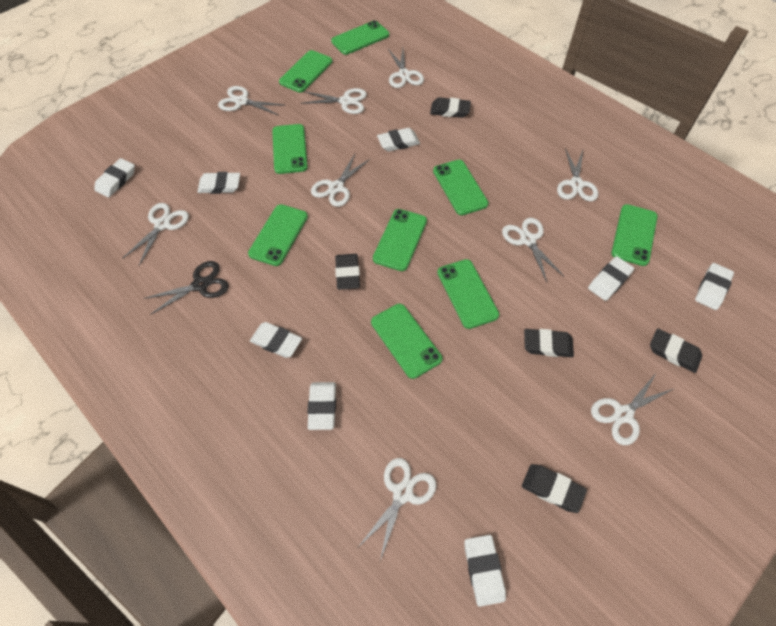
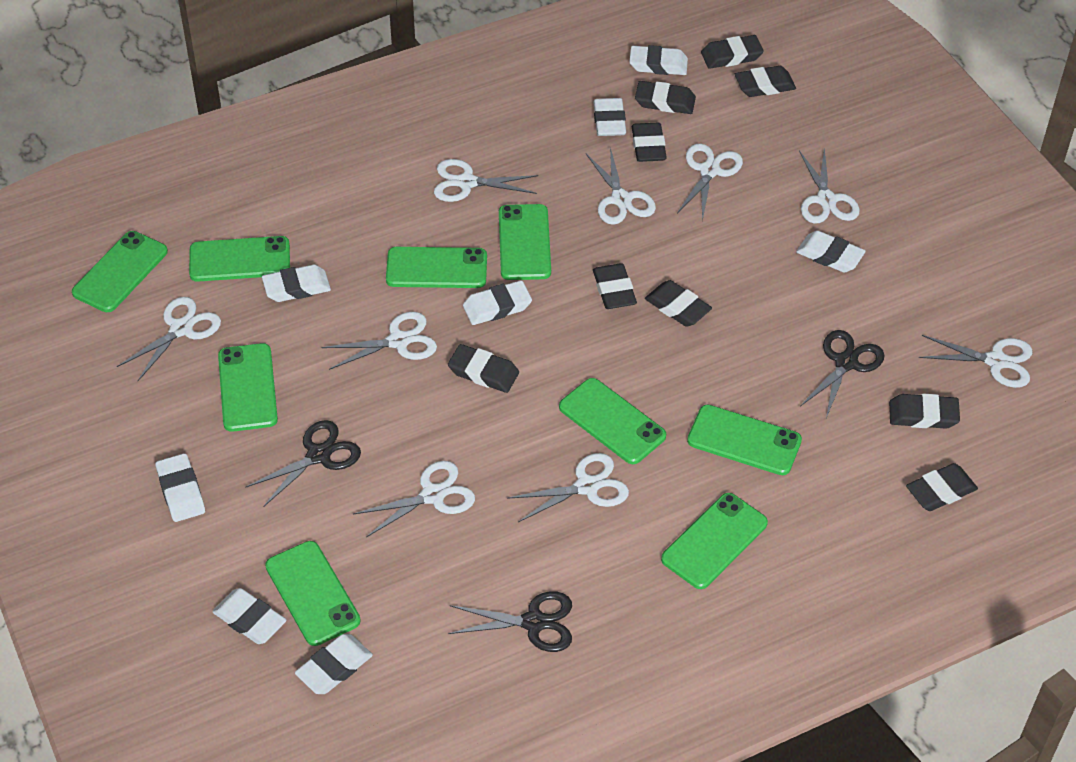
black eraser: [335,254,360,290] [430,97,471,118] [522,464,587,513] [524,329,574,357] [650,328,702,373] = 5 -> [448,344,519,393] [593,263,637,309] [632,123,667,162] [635,81,696,114] [645,280,712,327] [701,35,764,69] [735,66,796,97] [889,394,960,429] [906,463,978,511] = 9
black scissors: [143,261,229,315] = 1 -> [245,420,361,507] [449,591,572,652] [800,330,885,418] = 3

